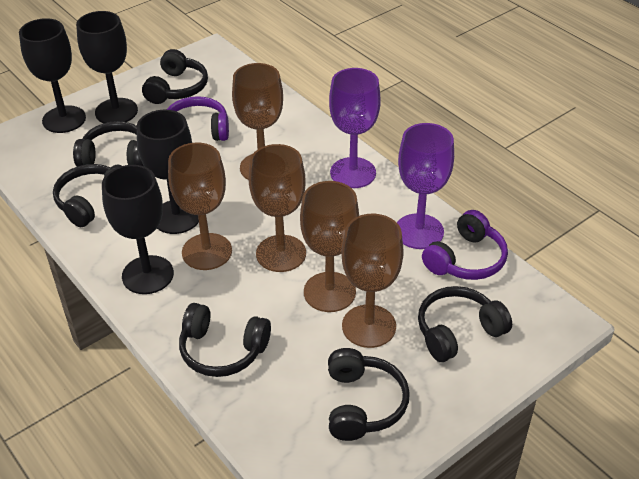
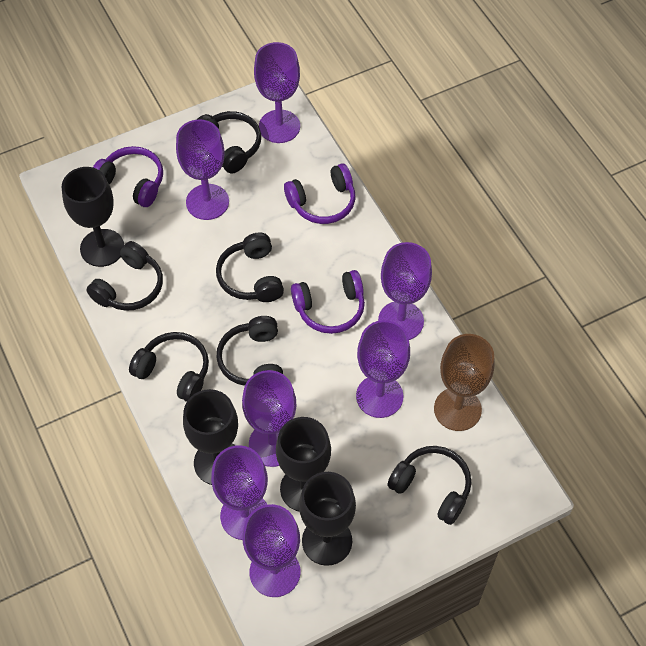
brown goblet: [168,142,232,270] [232,63,283,180] [249,144,306,272] [300,181,359,312] [341,214,404,348] = 5 -> [434,334,495,431] = 1
purple goblet: [329,68,381,188] [397,123,454,249] = 2 -> [176,119,229,220] [211,445,268,540] [242,370,296,467] [243,504,301,597] [254,42,300,143] [356,320,410,418] [378,242,432,340] = 7
purple headphones: [167,96,229,141] [422,210,508,280] = 2 -> [93,146,163,207] [284,163,355,224] [291,270,365,334] = 3

